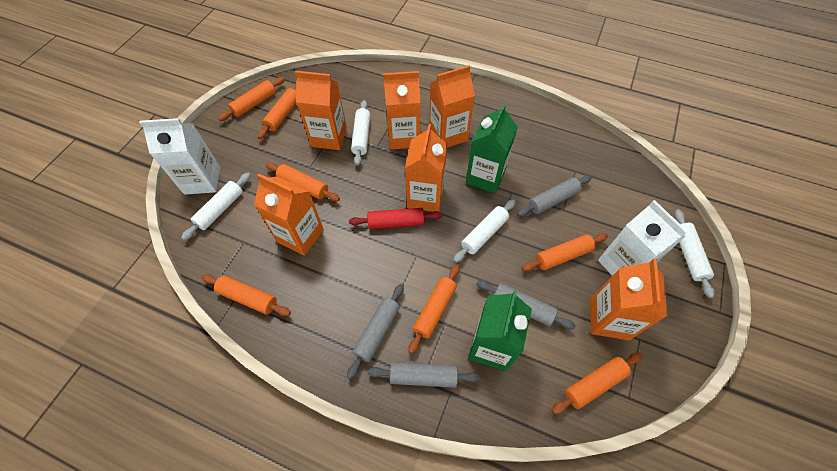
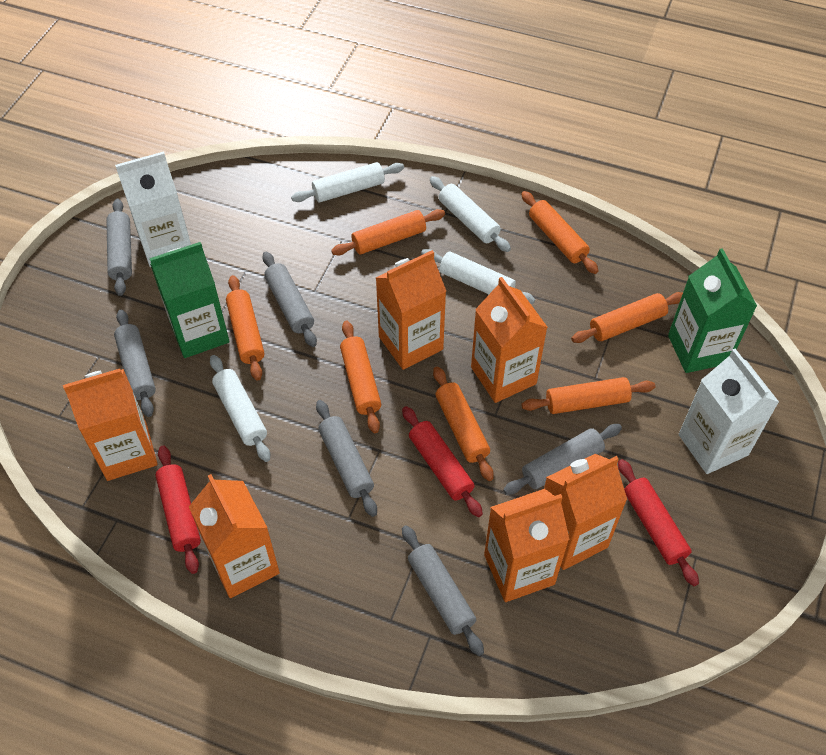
grey rolling pin: [347,284,404,379] [368,362,480,388] [476,280,576,329] [517,175,592,217] = 4 -> [106,199,132,296] [114,310,156,417] [263,252,317,347] [316,400,377,517] [402,525,484,656] [503,424,622,495] = 6
red rolling pin: [349,208,442,229] = 1 -> [155,446,201,574] [402,406,483,517] [618,459,699,586] = 3

